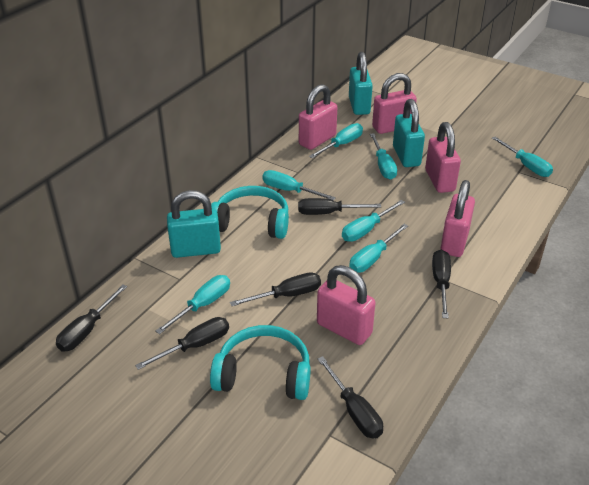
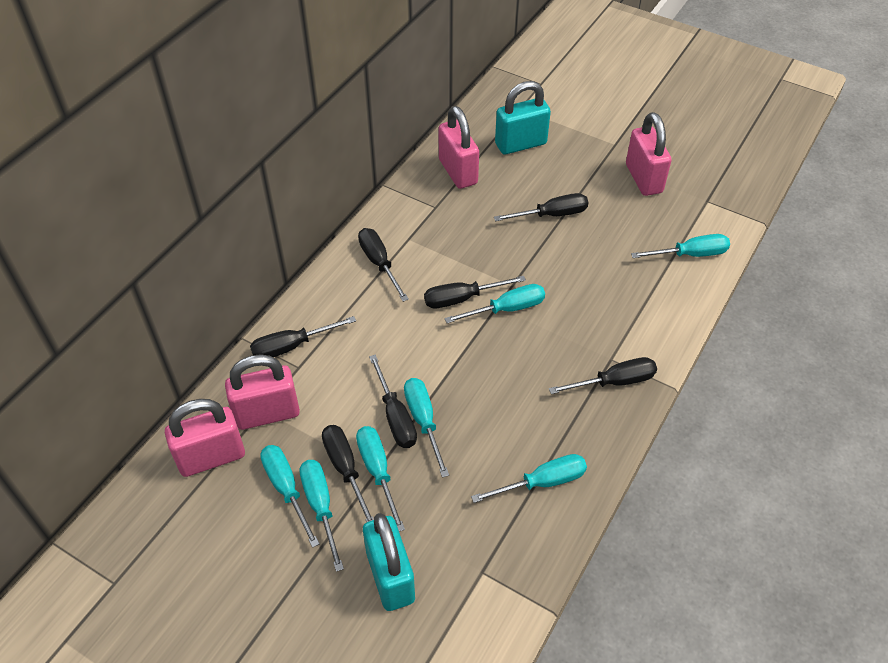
black screwdriver: [56,284,127,352] [135,317,229,370] [230,272,321,306] [298,198,381,215] [318,356,383,439] [432,249,451,318] = 6 -> [250,316,356,357] [322,425,374,522] [358,228,409,302] [369,355,417,448] [424,276,526,308] [494,193,588,221] [549,357,657,394] = 7
pink padlock: [299,84,337,150] [317,265,375,345] [372,73,417,134] [425,122,461,193] [441,180,475,257] = 5 -> [165,399,245,477] [225,354,300,430] [439,106,479,189] [626,112,672,196] = 4
turquoise headphones: [210,325,311,400] [211,186,289,239] = 2 -> none = 0
turquoise padlock: [167,190,221,258] [349,52,373,115] [393,99,425,167] = 3 -> [363,513,415,611] [495,81,551,155] = 2

